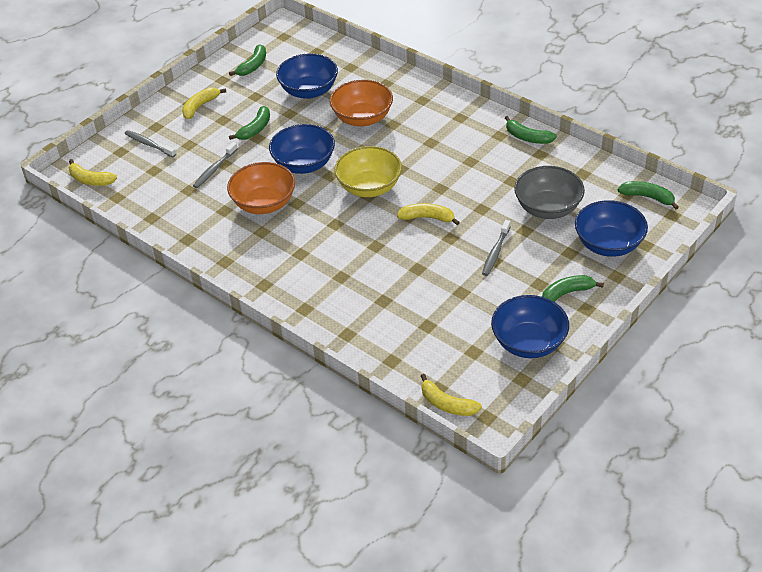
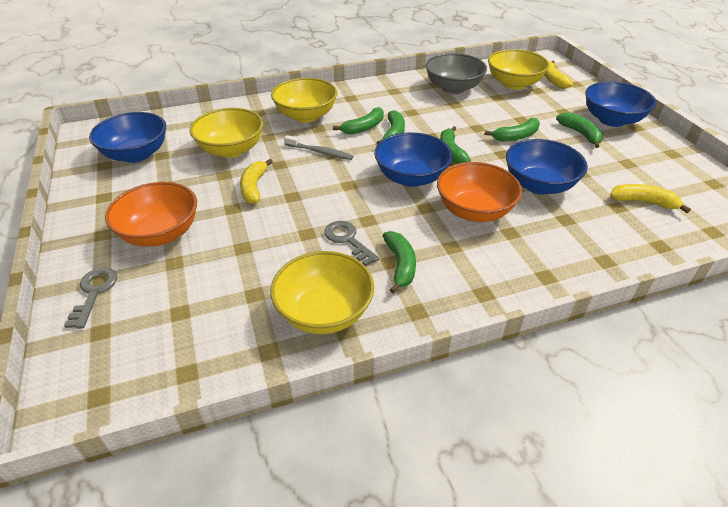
green banana: [229,44,266,76] [229,106,270,140] [505,116,557,144] [542,275,604,302] [618,181,679,209] = 5 -> [333,107,384,135] [377,110,405,145] [383,231,416,294] [440,126,471,164] [485,118,540,142] [556,112,603,148] = 6
grey key: none = 0 -> [64,267,117,329] [324,221,379,266] = 2
grey toothbrush: [125,130,176,157] [193,142,238,188] [482,220,511,276] = 3 -> [284,135,353,160] = 1
yellow banana: [69,159,117,186] [182,87,226,119] [397,203,460,225] [421,374,482,416] = 4 -> [240,159,273,204] [544,61,573,88] [610,184,691,213] = 3
yellow bowl: [334,146,402,197] = 1 -> [189,108,263,158] [270,251,374,334] [271,78,337,123] [488,49,550,89] = 4

